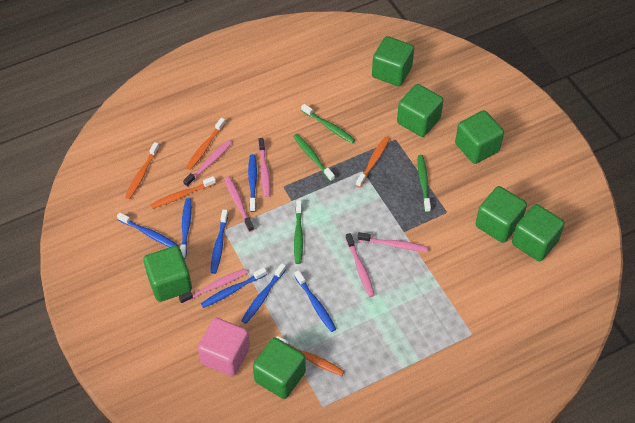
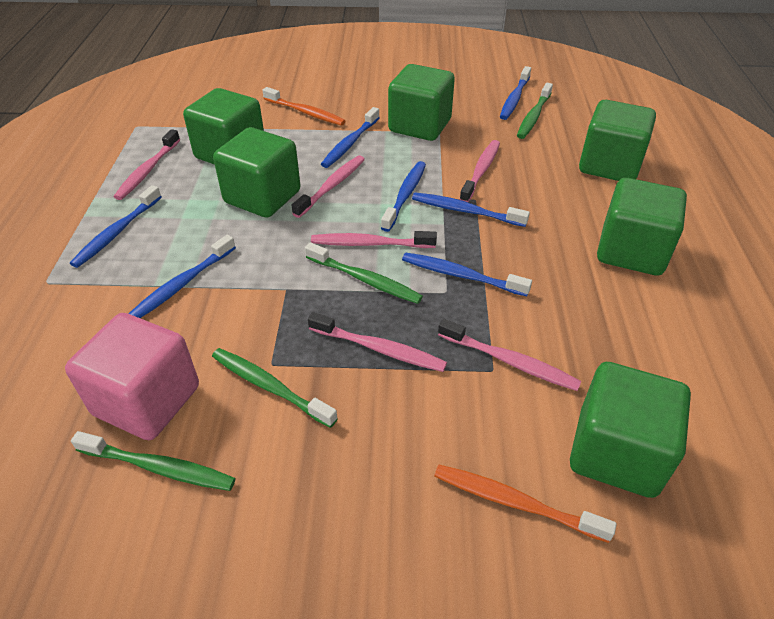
green cube: [143,246,192,302] [253,338,306,399] [372,36,414,86] [397,84,444,137] [455,110,504,164] [475,186,527,243] [512,204,565,261] = 7 -> [183,88,264,165] [213,127,301,218] [388,64,455,141] [570,362,691,498] [579,100,656,181] [597,178,687,276] = 6
orange toothbrush: [125,142,160,199] [150,176,216,209] [186,118,226,170] [276,336,344,376] [356,136,390,187] = 5 -> [263,87,345,126] [434,465,617,543] = 2

